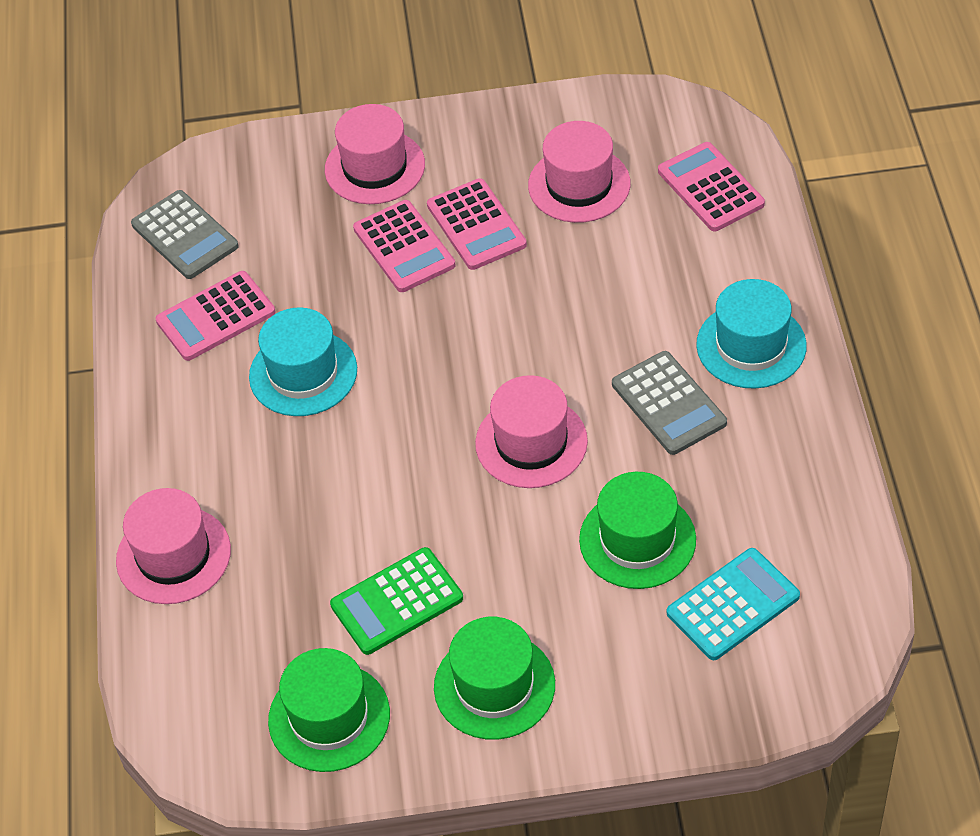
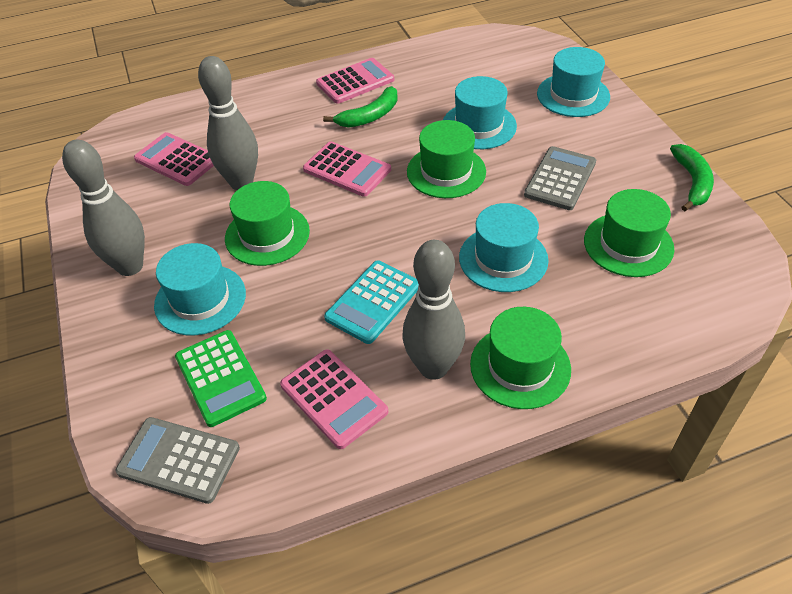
green banana: none = 0 -> [323,86,398,128] [670,144,714,211] = 2
green hat: [268,648,390,772] [434,617,555,740] [579,472,696,589] = 3 -> [225,181,310,266] [407,120,486,198] [470,307,571,409] [584,189,675,277] = 4
grey bowling pin: none = 0 -> [62,140,145,276] [198,56,258,190] [402,240,465,380] = 3
pink hat: [116,488,231,604] [325,104,425,204] [475,375,588,488] [528,121,631,223] = 4 -> none = 0
turquoise hat: [249,307,357,416] [696,279,807,389] = 2 -> [154,243,246,336] [443,76,517,149] [459,203,548,292] [537,47,610,117] = 4

